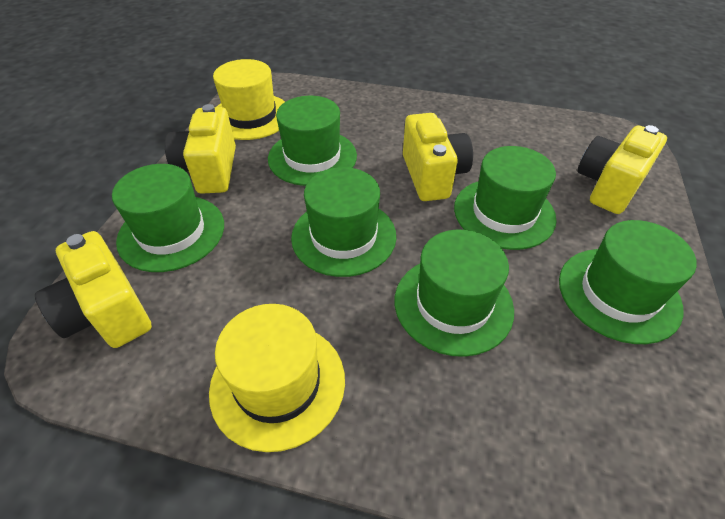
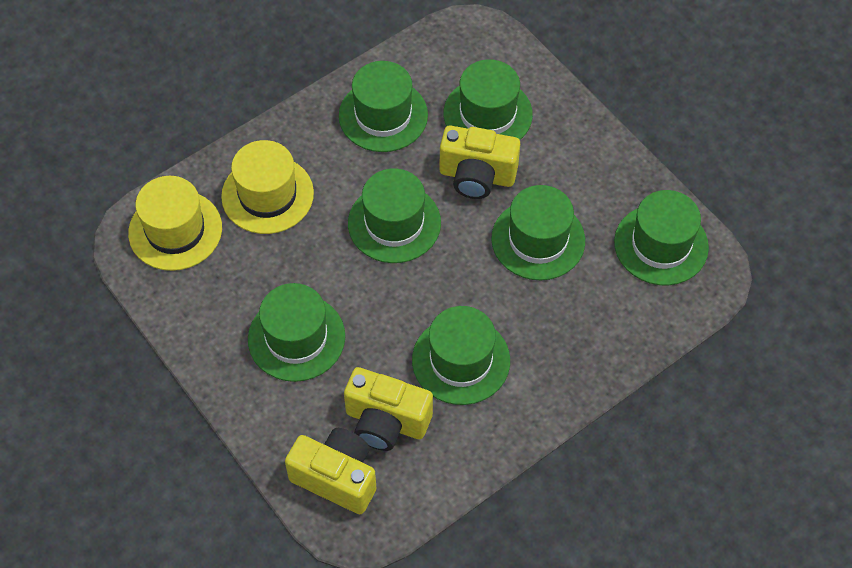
green hat: [112,164,224,272] [268,96,357,186] [291,167,396,277] [395,230,514,357] [454,146,557,250] [559,220,697,344] = 6 -> [248,283,345,382] [339,61,428,152] [348,168,441,263] [412,306,510,405] [443,59,533,140] [491,185,585,280] [614,190,709,285] = 7
yellow camera: [35,231,152,348] [165,104,236,194] [403,113,473,201] [577,125,667,214] = 4 -> [285,428,376,514] [344,367,433,451] [439,125,520,199] = 3

